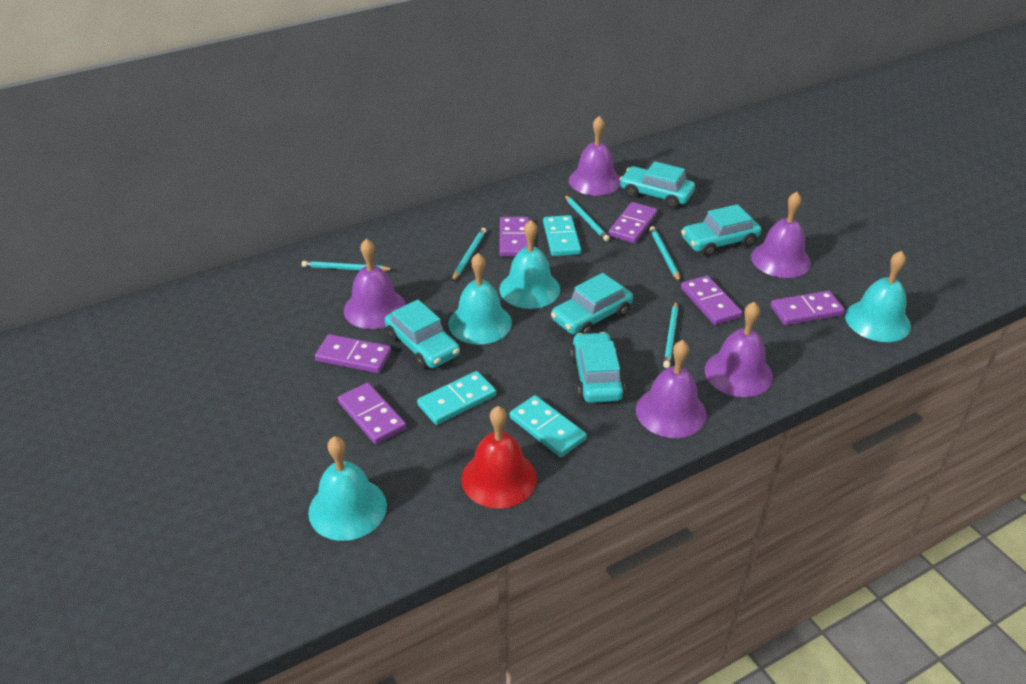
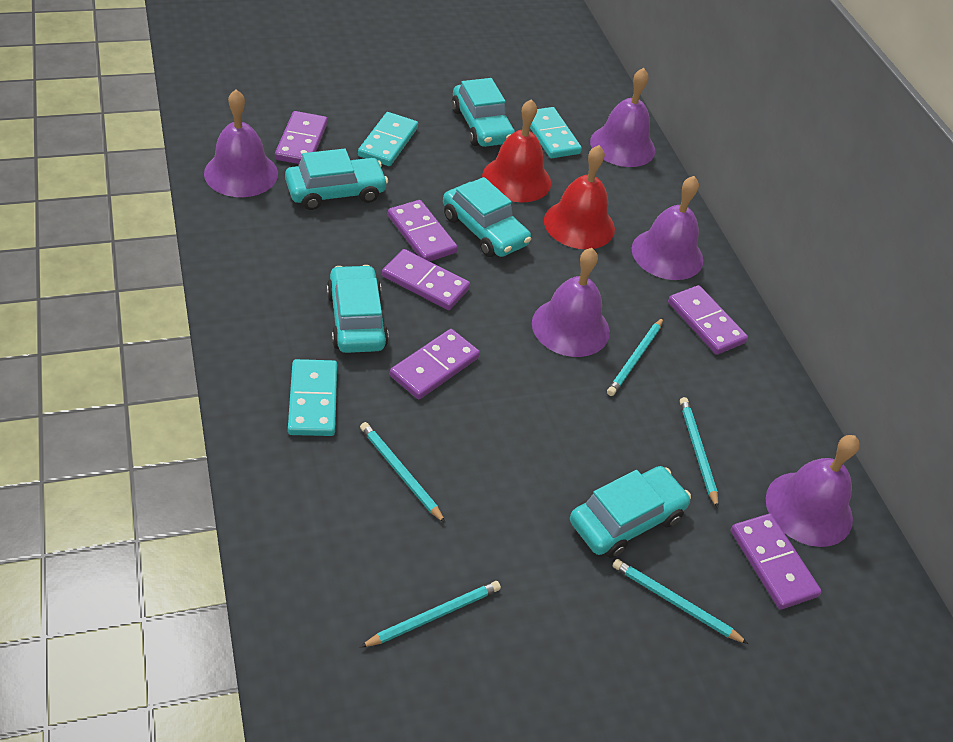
red bell: [461,406,537,509] = 1 -> [482,99,551,203] [544,145,615,249] = 2
turquoise bell: [308,436,387,541] [448,253,512,344] [499,220,560,309] [845,251,911,342] = 4 -> none = 0

